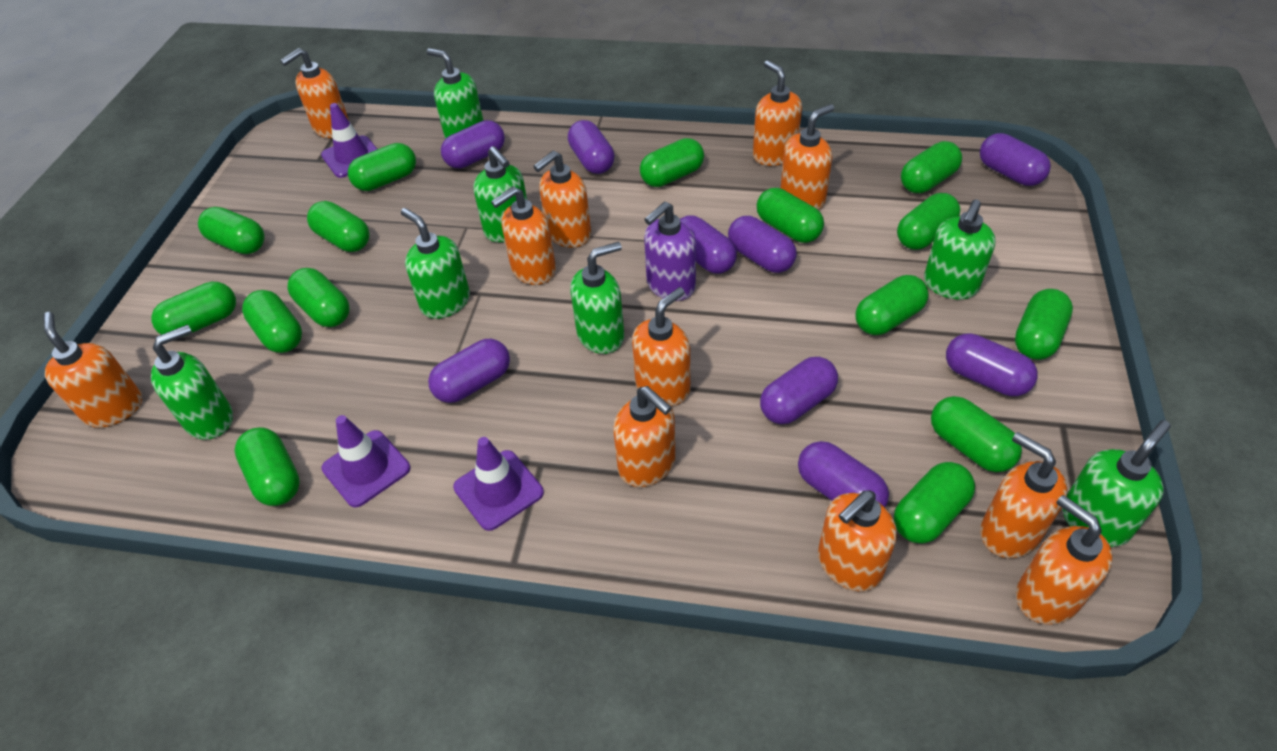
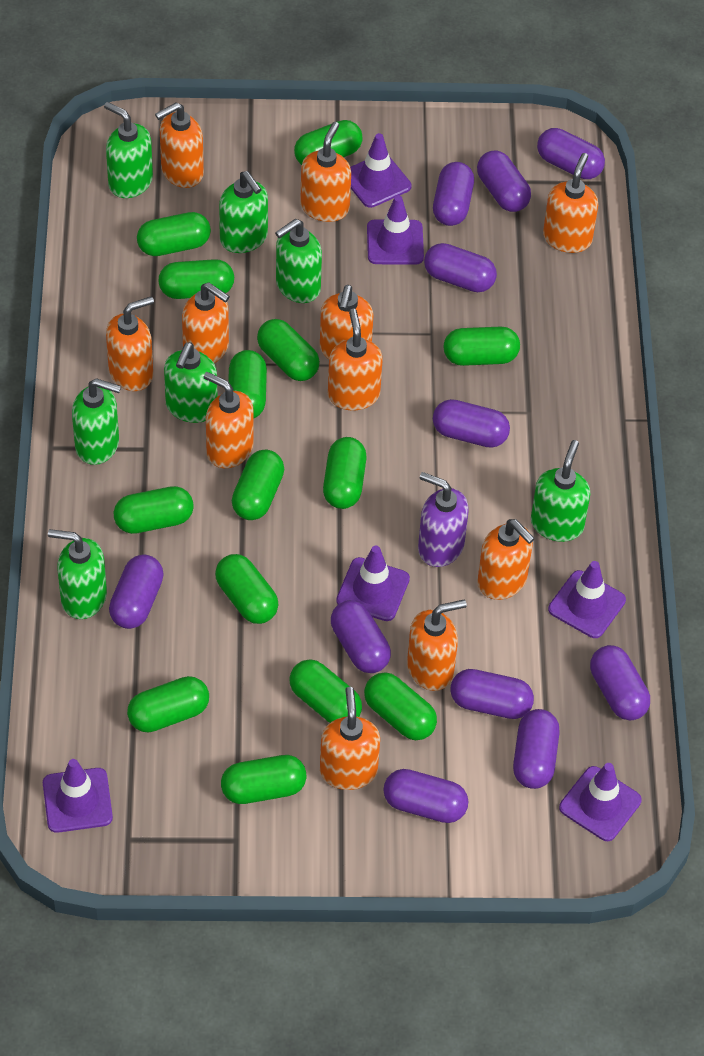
green capsule: [151,282,236,337] [198,207,264,254] [235,427,300,506] [242,290,302,353] [288,268,350,327] [307,201,370,252] [348,143,416,191] [640,138,704,187] [757,188,824,243] [856,275,929,335] [894,462,975,544] [897,193,960,250] [901,141,962,193] [931,396,1022,472] [1015,289,1073,360] = 15 -> [114,486,194,534] [127,676,209,733] [137,212,211,256] [158,259,234,299] [215,554,279,624] [221,755,306,804] [228,350,267,418] [232,450,284,520] [257,319,320,381] [290,659,362,723] [294,120,362,165] [323,437,367,509] [364,672,437,740] [443,326,520,366] = 14
purple capsule: [428,339,510,403] [441,120,505,168] [568,120,614,174] [680,216,737,274] [728,216,797,273] [760,357,838,424] [798,441,889,507] [946,333,1038,396] [980,133,1051,186] = 9 -> [109,555,164,629] [331,600,391,673] [383,769,469,823] [424,243,497,292] [433,162,474,226] [433,399,510,448] [450,669,534,719] [477,151,531,212] [513,709,560,789] [537,128,605,179] [590,645,650,720] = 11
purple traffic cone: [321,103,377,178] [321,415,410,508] [453,437,544,531] = 3 -> [43,759,113,833] [336,546,410,621] [350,133,411,208] [367,195,424,265] [548,561,626,638] [559,763,642,841] = 6

